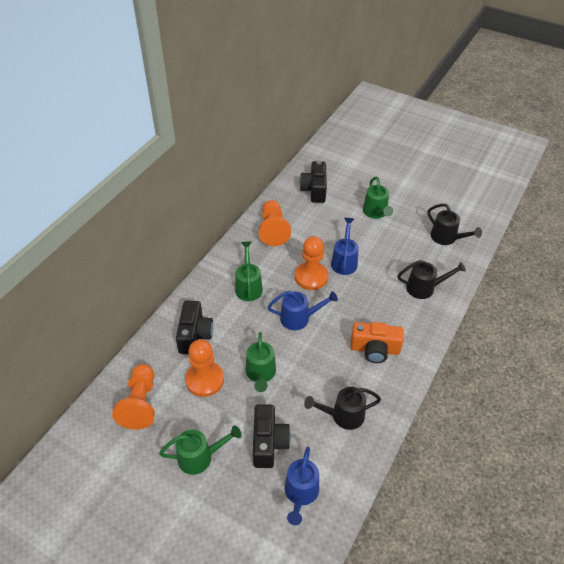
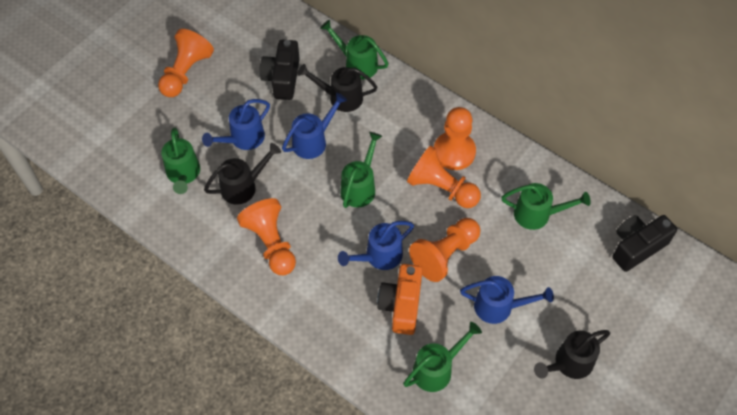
black camera: [176,300,213,354] [253,404,291,468] [300,161,327,203] = 3 -> [260,40,300,100] [612,215,677,272] = 2
blue watering can: [268,291,338,330] [285,447,319,525] [331,218,359,275] = 3 -> [202,99,270,150] [282,93,347,159] [338,221,414,270] [460,276,554,324] = 4
green watering can: [159,425,242,475] [235,242,263,301] [246,332,276,392] [363,176,393,219] = 4 -> [161,128,200,194] [320,20,388,79] [340,132,382,208] [403,322,482,392] [501,183,591,230] = 5
orange pawn: [112,364,155,430] [185,340,224,397] [259,200,291,246] [295,236,328,290] = 4 -> [158,29,214,97] [237,198,296,275] [407,145,481,208] [409,218,480,282] [434,107,476,170] = 5

